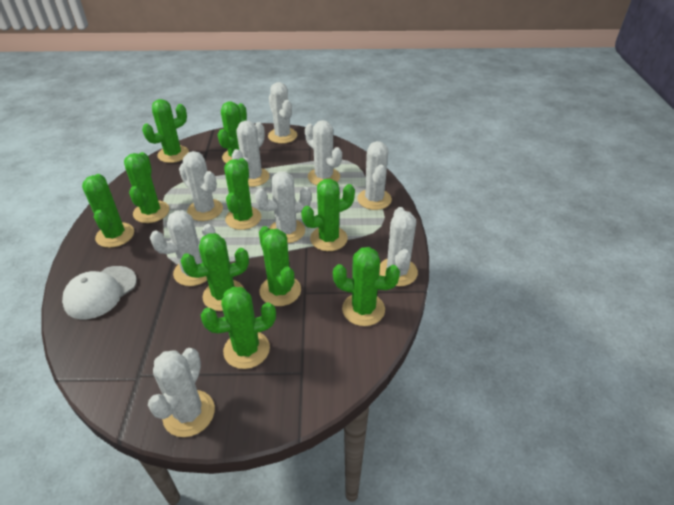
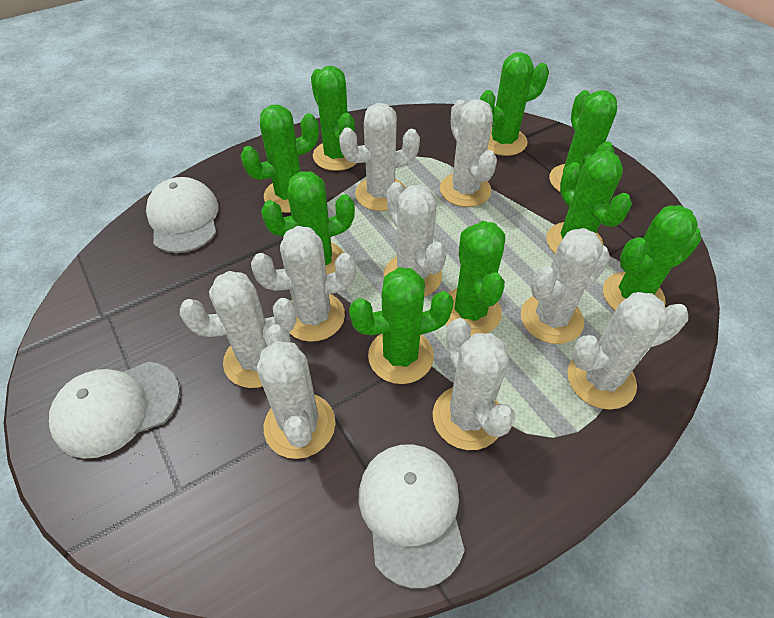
green cactus: [82,174,134,248] [124,152,169,223] [142,99,189,163] [180,233,249,311] [201,287,276,369] [218,102,247,163] [224,158,261,230] [259,226,301,306] [301,179,355,251] [333,247,400,326] = 10 -> [241,105,319,213] [261,171,355,274] [311,66,357,171] [349,267,454,384] [446,221,505,336] [480,52,549,156] [546,151,632,254] [549,90,617,192] [603,205,701,311] = 9
white cap: [62,266,137,319] = 1 -> [49,362,180,459] [146,177,219,253] [359,444,465,589] = 3

